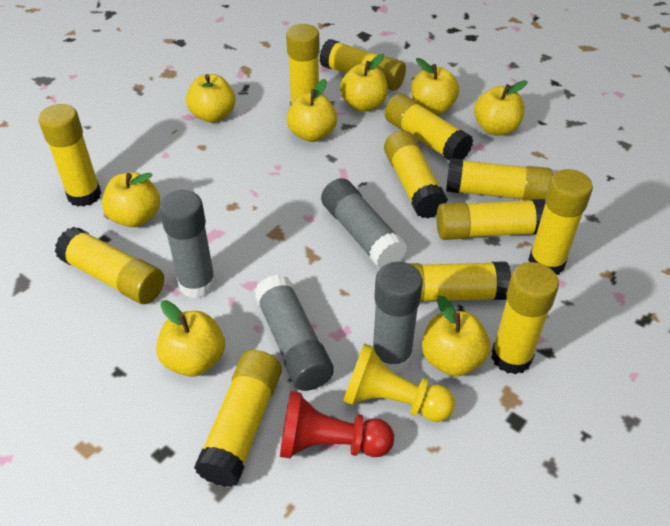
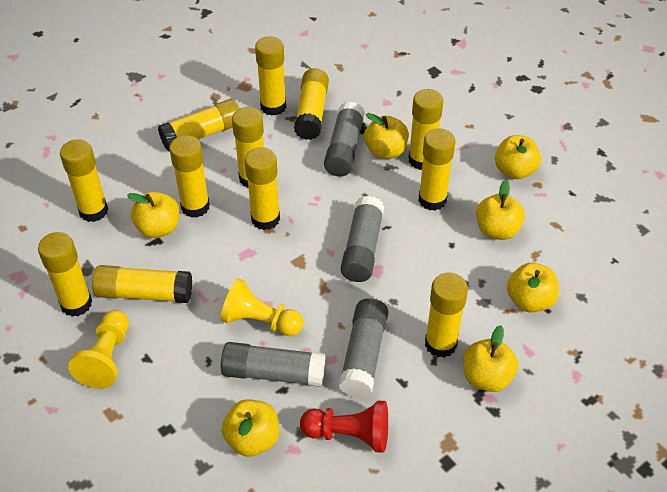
yellow apple: [102,172,160,227] [156,300,225,377] [186,74,236,123] [287,79,337,142] [340,54,388,112] [411,58,459,115] [422,296,490,377] [474,80,528,135] = 8 -> [127,191,179,238] [222,399,279,456] [364,113,409,159] [463,325,518,392] [476,180,525,240] [495,135,541,179] [507,263,559,312] = 7
yellow pawn: [343,343,455,422] = 1 -> [68,310,129,389] [221,278,304,336] = 2

